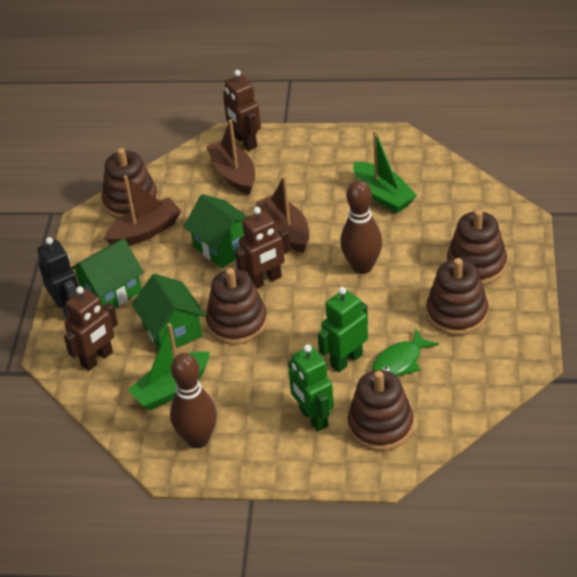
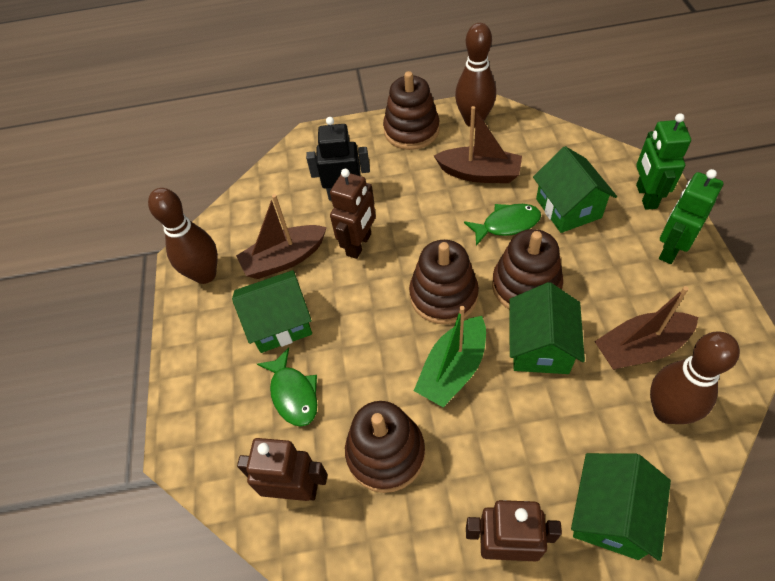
brown bowling pin: [170,353,217,448] [340,180,383,274] = 2 -> [148,188,218,284] [455,23,496,127] [650,332,740,424] = 3
brown stacking toy: [102,148,158,219] [206,268,267,345] [347,370,414,451] [426,258,488,336] [447,209,507,285] = 5 -> [345,401,425,493] [383,71,440,150] [409,240,479,324] [492,229,563,309] = 4
green boat: [128,323,210,411] [353,130,417,213] = 2 -> [414,306,486,407] = 1
green fish: [372,329,439,377] = 1 -> [257,347,318,427] [464,204,541,246] = 2
green house: [71,238,144,308] [132,274,206,349] [184,194,247,268] = 3 -> [232,270,312,353] [509,282,585,374] [533,146,617,233] [571,453,671,561] = 4

